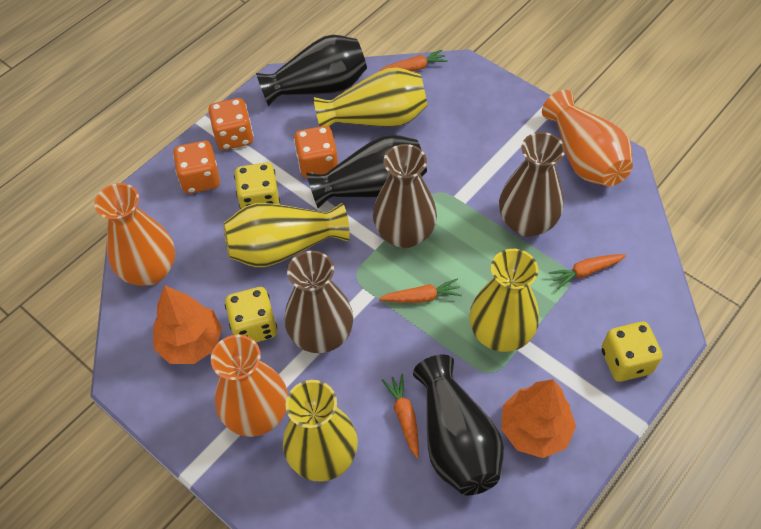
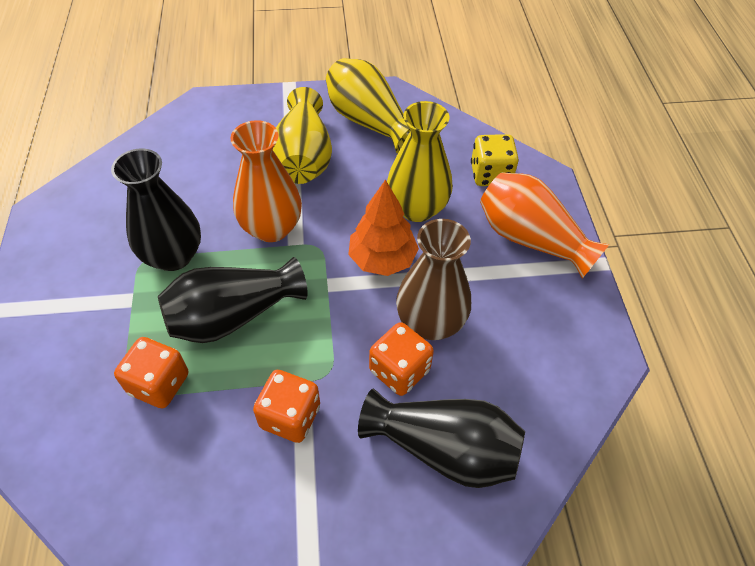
brown vase: [285,251,353,353] [373,144,437,248] [499,132,565,237] = 3 -> [396,219,471,340] = 1
orange carrot: [379,50,448,71] [379,278,462,303] [382,374,419,458] [549,254,626,289] = 4 -> none = 0
orange tree: [153,285,222,364] [501,379,576,458] = 2 -> [348,179,419,276] = 1
orange vase: [94,183,175,286] [211,335,288,437] [542,90,633,186] = 3 -> [231,120,302,242] [480,172,610,279] = 2
yellow dice: [225,287,277,342] [234,162,280,209] [601,322,662,382] = 3 -> [471,134,519,186] = 1
yellow vase: [223,203,350,267] [283,380,358,482] [314,67,427,127] [469,249,539,352] = 4 -> [273,87,332,184] [326,58,410,154] [387,101,452,222] = 3

